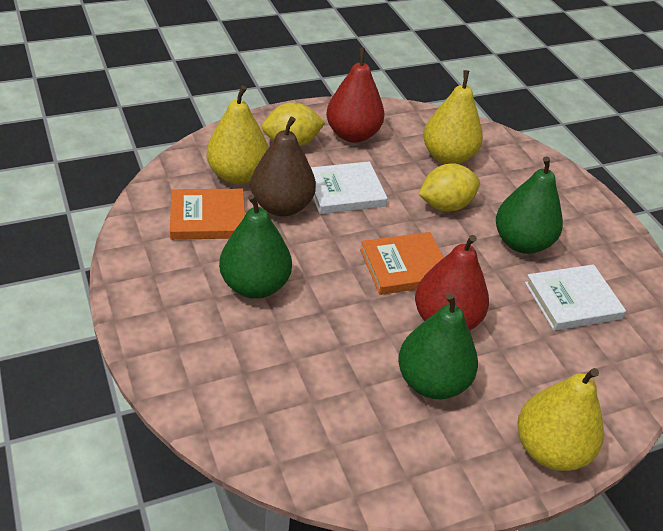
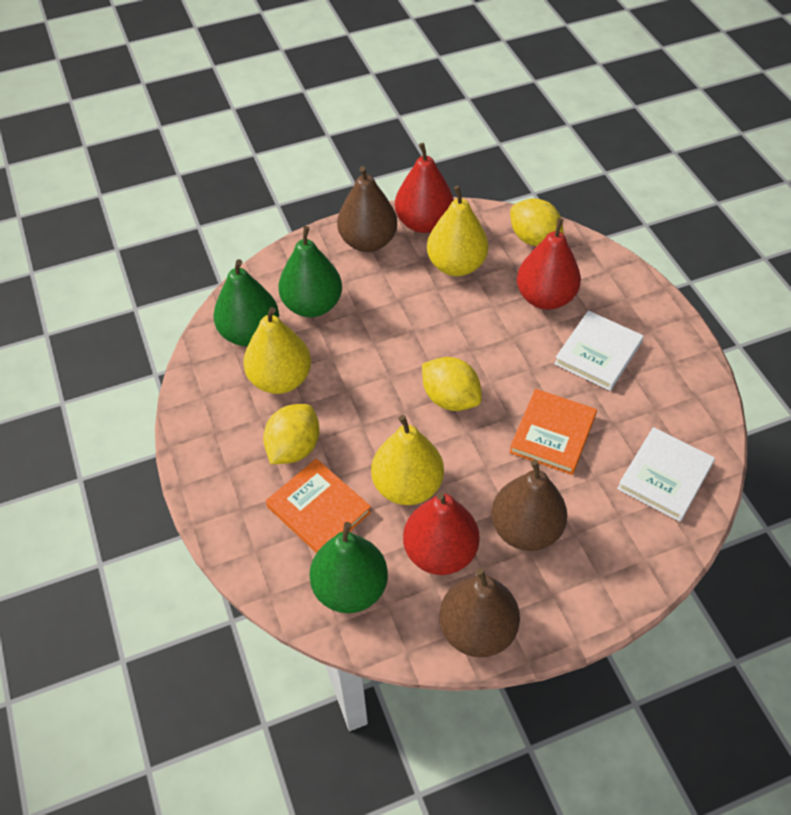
brown pear: [251,116,316,216] = 1 -> [337,166,397,252] [439,568,520,657] [491,460,567,551] = 3
red pear: [326,48,385,143] [415,235,489,331] = 2 -> [395,143,454,233] [403,492,480,575] [517,218,581,310] = 3
yellow lemon: [262,102,325,147] [419,163,480,211] = 2 -> [263,404,320,464] [422,357,482,411] [510,198,564,246] = 3

